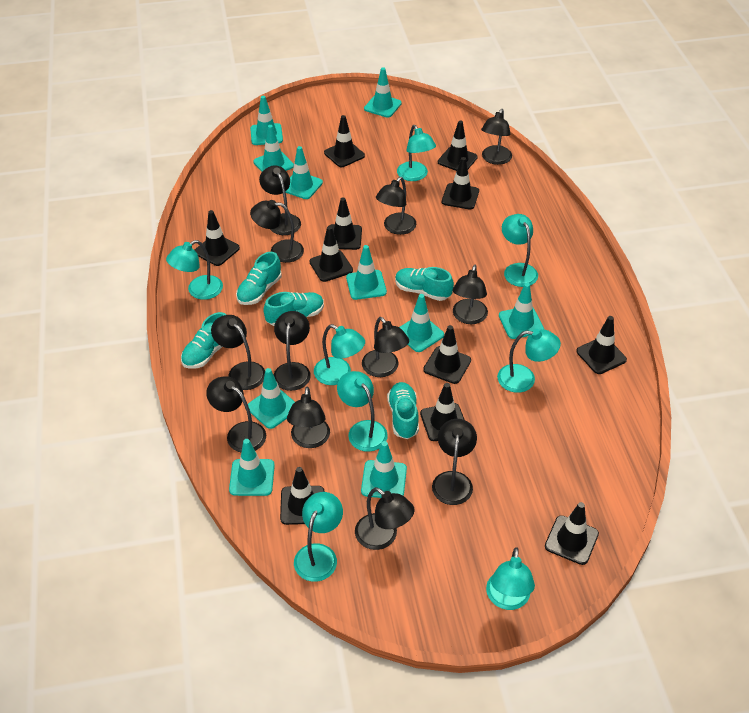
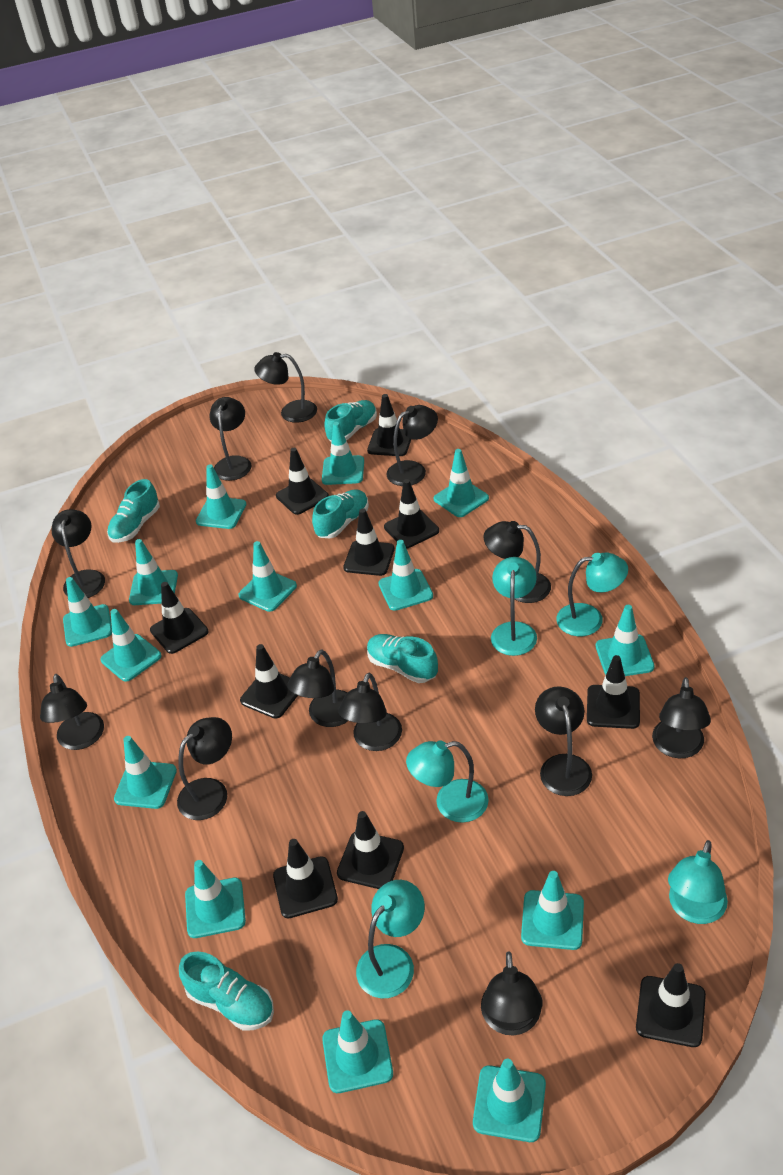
black traffic cone: [195,210,240,266] [280,467,324,525] [309,226,353,282] [324,115,365,167] [329,198,362,250] [420,383,465,441] [423,325,471,384] [438,120,478,171] [442,157,479,210] [545,502,599,565] [576,316,627,374] = 11 -> [150,582,208,654] [240,644,298,719] [273,839,338,918] [276,448,329,515] [337,811,404,889] [343,508,395,576] [367,394,411,456] [384,479,439,548] [587,655,640,729] [636,963,706,1047] = 10
turquoise lamp: [166,240,223,300] [294,492,343,582] [314,324,365,385] [337,371,388,452] [397,125,436,181] [486,547,535,610] [497,329,561,393] [502,214,538,287] = 8 -> [356,880,425,999] [406,740,489,823] [491,557,537,656] [556,553,628,636] [668,840,728,924] = 5
turquoise traffic cone: [229,439,275,496] [248,368,295,429] [250,96,283,145] [253,125,294,172] [285,146,323,199] [346,245,387,300] [361,441,407,498] [364,67,402,118] [399,294,444,352] [499,283,544,339] = 10 -> [63,577,112,647] [100,609,161,682] [114,736,177,809] [129,539,178,605] [185,860,246,938] [196,465,246,529] [239,541,297,612] [322,422,364,485] [322,1010,393,1093] [378,540,433,611] [434,449,489,517] [473,1059,546,1142] [521,871,584,950] [596,605,655,676] = 14

